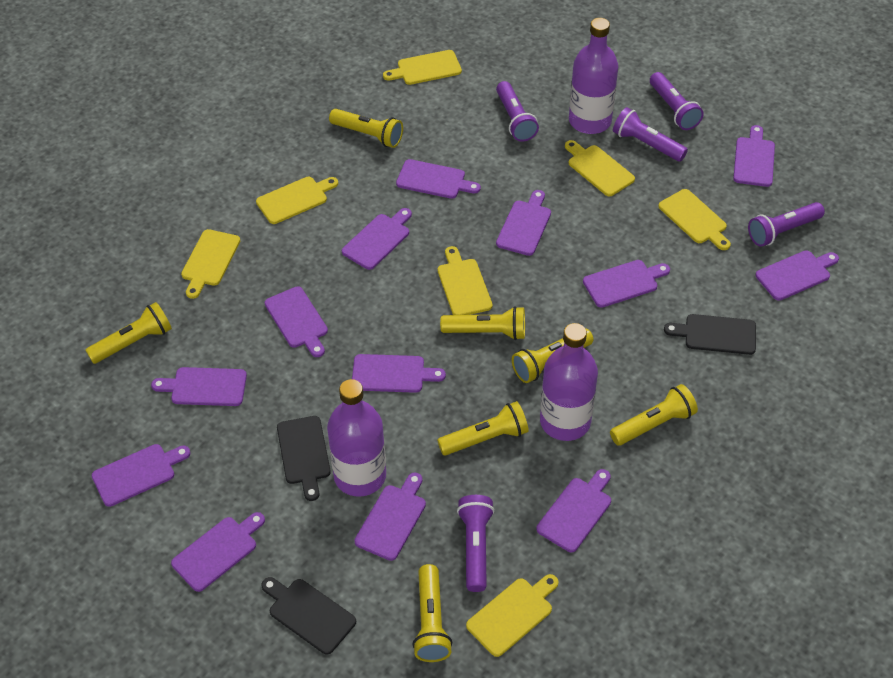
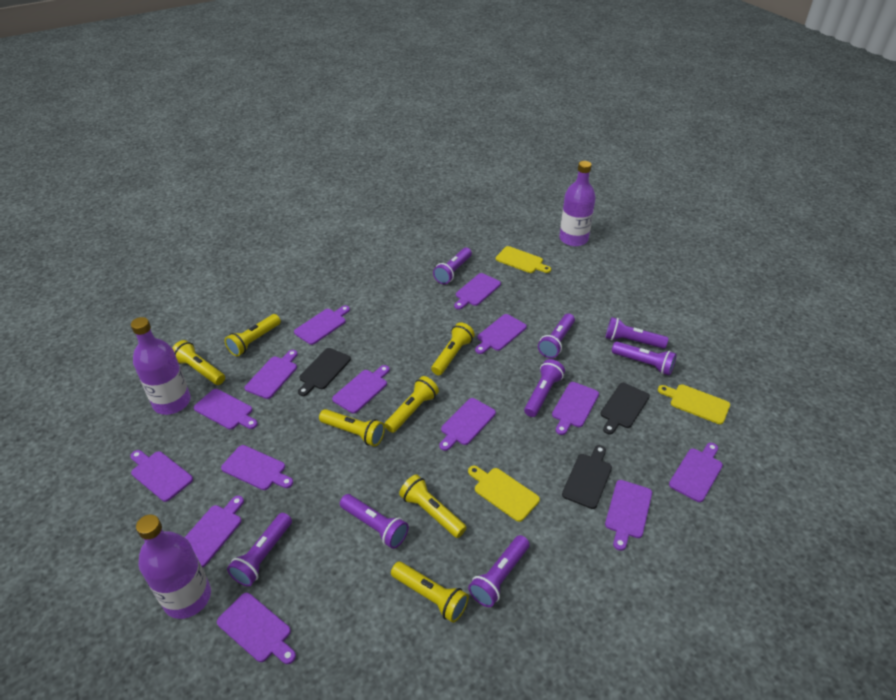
purple cutting board: [92,444,190,507] [151,367,247,406] [171,512,265,592] [265,286,328,357] [342,208,412,270] [352,354,446,393] [354,473,426,561] [396,159,481,199] [496,190,551,256] [536,469,611,552] [583,260,670,308] [733,125,775,187] [755,250,839,301] = 13 -> [130,450,193,502] [185,496,244,568] [194,389,258,430] [217,593,296,664] [221,445,293,490] [245,350,298,399] [294,306,350,345] [332,365,390,413] [439,398,496,451] [454,273,501,309] [475,314,527,354] [552,382,599,435] [605,480,652,551] [669,443,723,502] = 14
purple flashlight: [457,495,494,592] [496,81,539,142] [613,107,688,162] [650,72,704,130] [748,202,825,247] = 5 -> [227,513,292,587] [340,494,409,549] [433,248,472,284] [468,535,530,607] [524,359,565,417] [538,313,575,358] [605,317,668,349] [612,341,677,375] = 8
yellow cutting board: [181,229,240,299] [256,177,338,224] [383,50,462,85] [438,246,492,315] [466,574,558,657] [565,140,635,196] [658,189,731,250] = 7 -> [468,466,540,522] [496,246,551,273] [658,384,730,424] = 3

